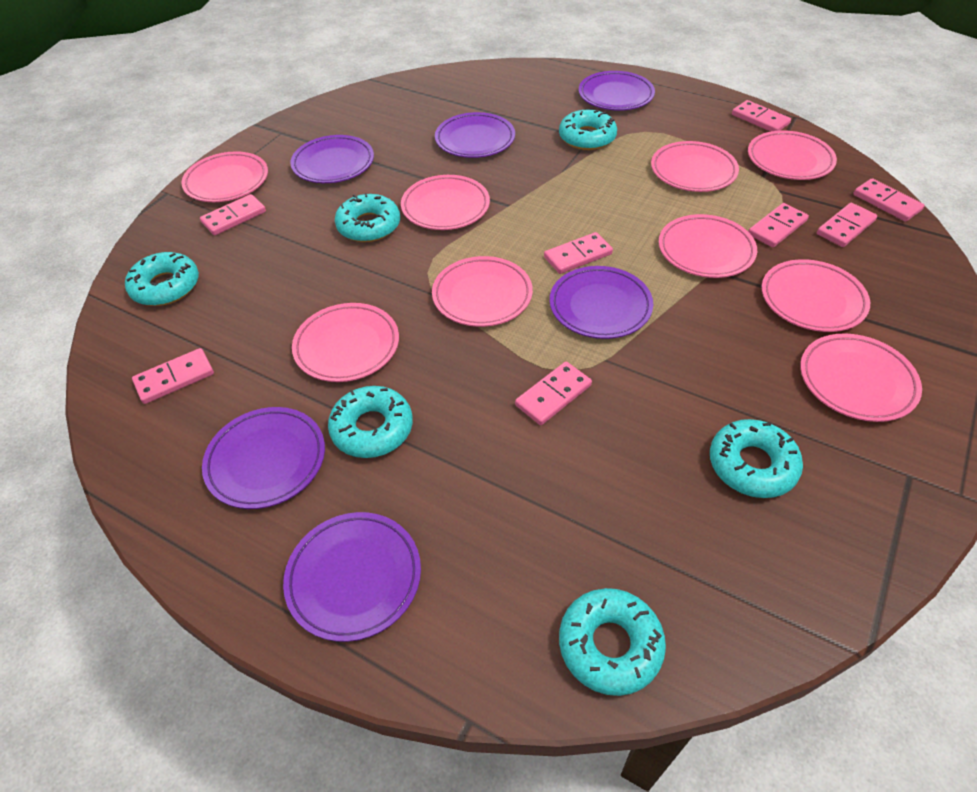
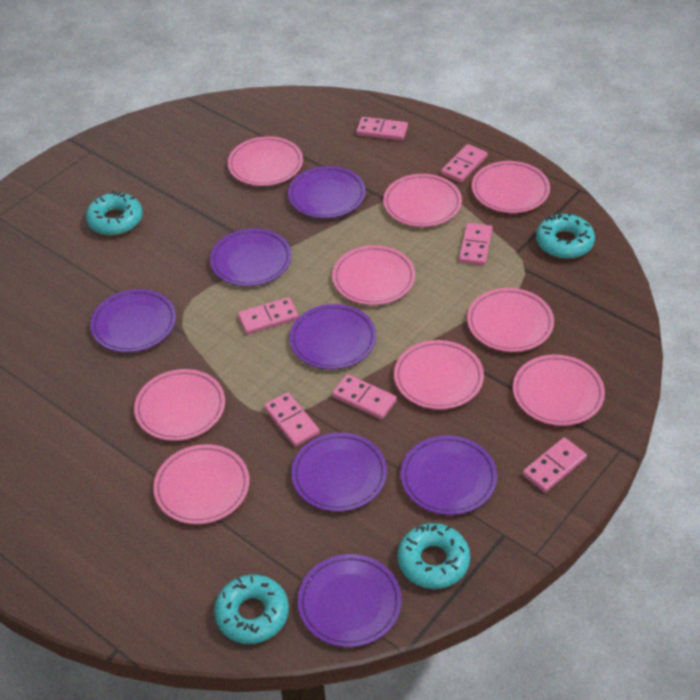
pink domino: [132,348,214,404] [200,194,266,235] [515,362,592,425] [544,232,613,274] [732,100,791,132] [748,203,809,247] [817,203,877,247] [854,178,925,222] = 8 -> [238,297,299,334] [264,392,320,447] [332,374,397,420] [356,117,408,141] [441,144,488,183] [459,223,493,266] [522,437,587,493] = 7
purple plate: [202,407,325,509] [283,512,421,642] [290,135,374,183] [435,112,515,158] [550,266,653,339] [579,71,655,111] = 6 -> [90,289,176,353] [210,228,292,286] [288,166,366,218] [289,304,376,370] [291,433,387,512] [298,554,402,647] [401,435,497,515] = 7
turquoise donut: [125,252,199,306] [328,386,413,458] [335,193,400,242] [559,110,617,150] [559,588,666,696] [710,419,803,498] = 6 -> [86,191,142,235] [214,574,289,644] [397,523,470,589] [536,213,595,259] = 4

